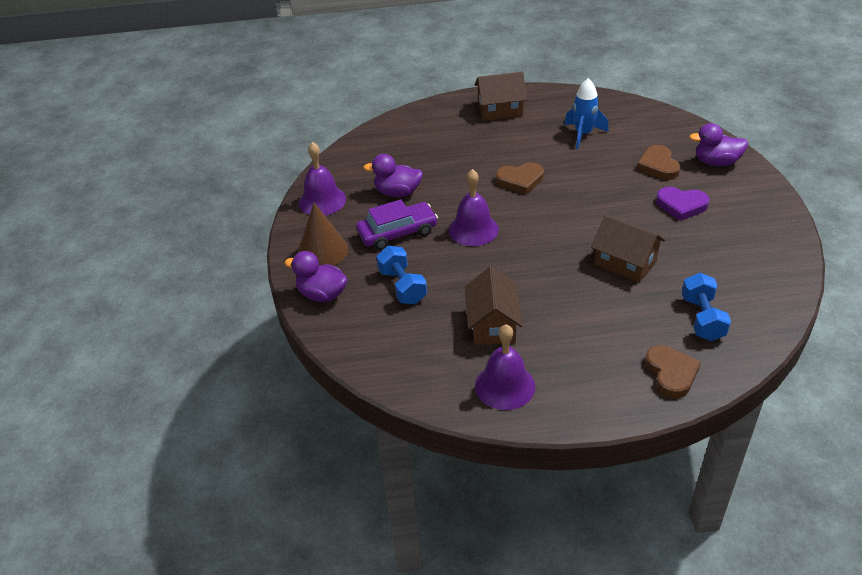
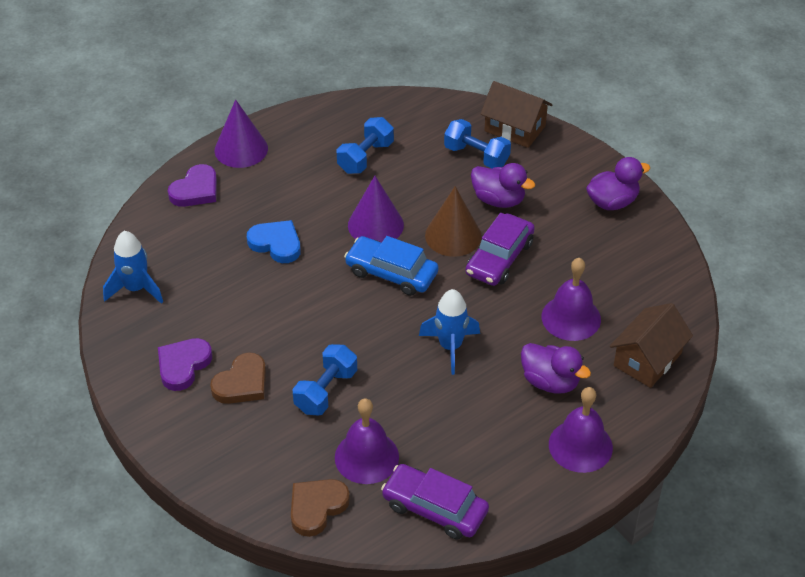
blue car: none = 0 -> [344,236,439,296] = 1
blue dumbbell: [376,246,427,304] [682,273,731,341] = 2 -> [293,344,357,415] [337,117,394,174] [444,119,511,169] = 3
blue heart: none = 0 -> [247,220,301,263] = 1
blue rocket: [564,78,609,149] = 1 -> [103,231,163,304] [419,289,480,375] = 2
brown heart: [496,162,544,195] [636,145,681,180] [645,345,701,398] = 3 -> [210,352,266,404] [291,479,350,537] = 2
brown house: [465,266,523,345] [475,72,527,121] [591,215,665,283] = 3 -> [481,81,552,148] [610,303,693,388] = 2
purple car: [356,199,438,250] = 1 -> [381,464,489,540] [466,213,535,286] = 2
purple cone: none = 0 -> [215,99,268,168] [348,176,404,243] = 2
purple heart: [656,187,710,221] = 1 -> [158,338,212,391] [168,164,217,207] = 2

